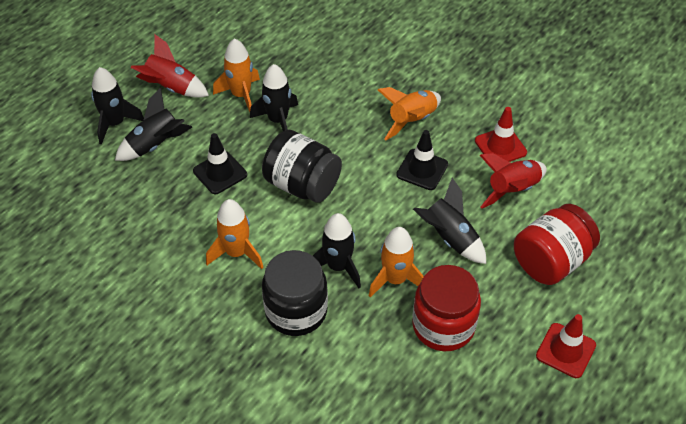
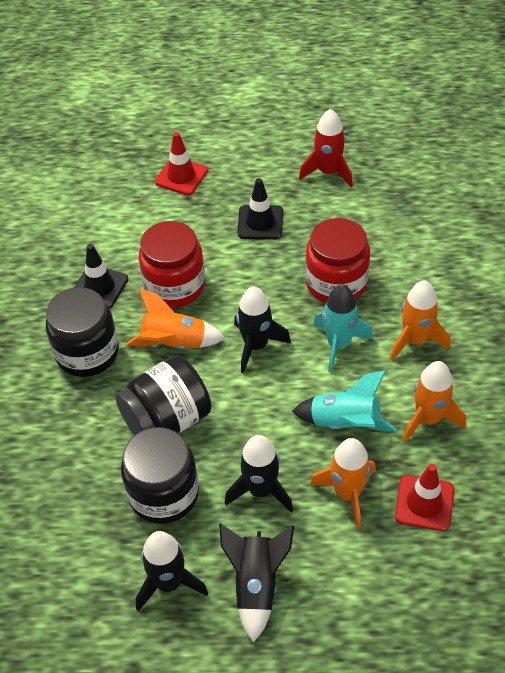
black jar: [262,130,342,203] [262,250,328,336] = 2 -> [46,287,119,377] [115,355,212,435] [121,427,199,524] = 3
black rocket: [91,67,144,145] [115,88,192,161] [250,64,298,131] [313,213,361,288] [413,177,486,264] = 5 -> [136,531,208,611] [219,523,294,642] [225,435,293,513] [234,286,291,373] = 4
red rocket: [131,34,209,98] [480,153,547,209] = 2 -> [299,109,353,187] = 1
turquoise rocket: none = 0 -> [292,370,397,432] [313,285,373,373] = 2

